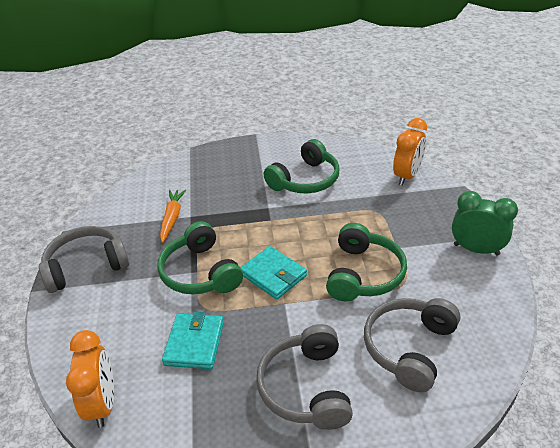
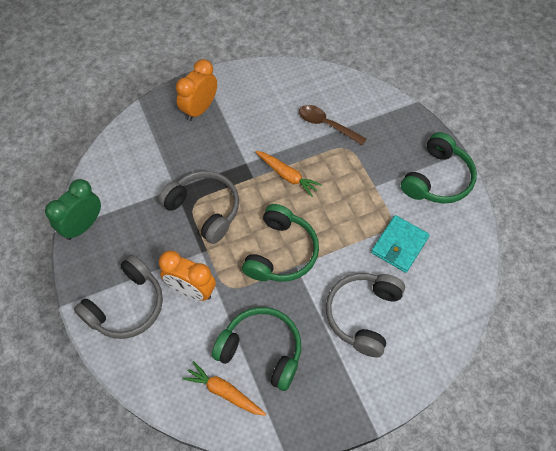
brown spoon: none = 0 -> [299,105,367,145] = 1
orange carrot: [160,190,186,243] = 1 -> [182,361,266,416] [255,151,322,197] = 2
turquoise wallet: [162,312,224,369] [240,246,307,299] = 2 -> [371,215,430,273] = 1

